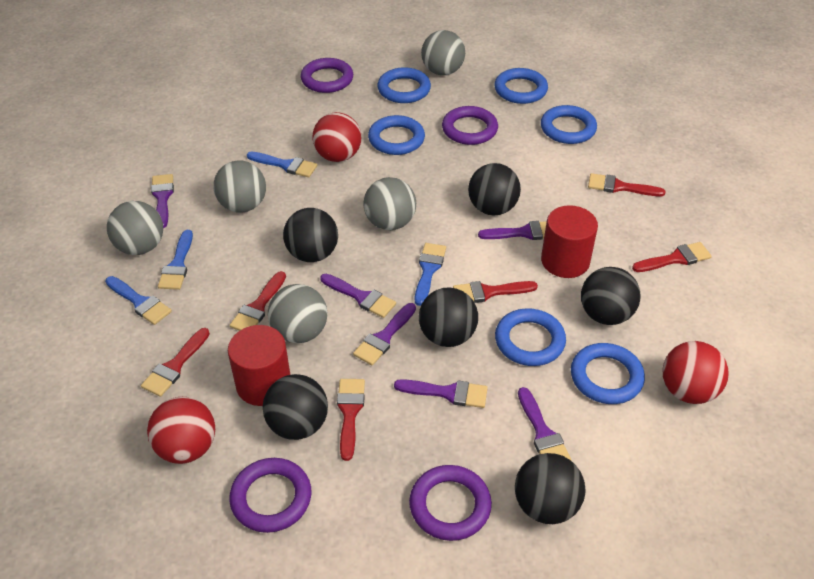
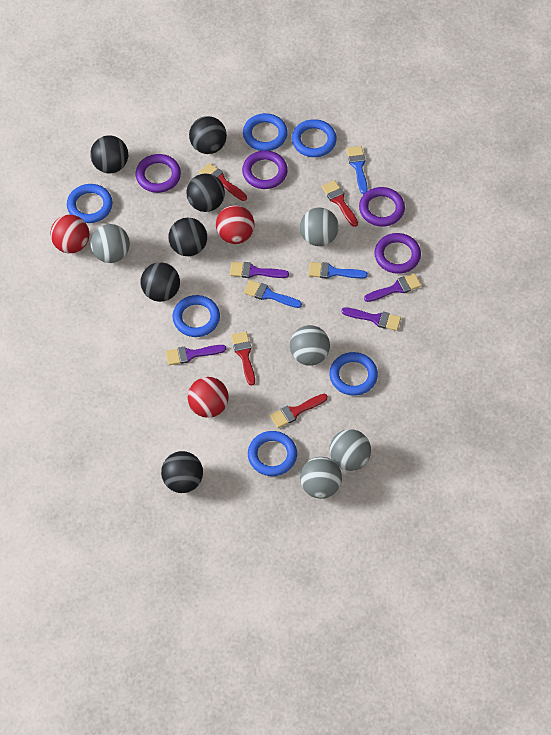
blue brush: [105,276,172,325] [158,230,193,290] [247,152,317,177] [415,243,446,306] = 4 -> [244,280,302,308] [308,262,368,279] [347,146,368,194] = 3
purple brush: [151,174,174,228] [320,274,396,318] [353,303,416,365] [394,379,488,408] [478,221,547,240] [518,387,572,461] = 6 -> [166,345,226,365] [230,262,289,278] [341,307,401,331] [364,273,422,302] = 4
red brush: [141,328,210,397] [230,271,286,331] [337,379,365,461] [453,281,538,303] [588,173,665,196] [632,242,712,272] = 6 -> [199,163,247,201] [231,332,255,386] [270,394,328,428] [322,180,358,227] = 4
red cylinder: [228,325,290,406] [541,205,598,278] = 2 -> none = 0

